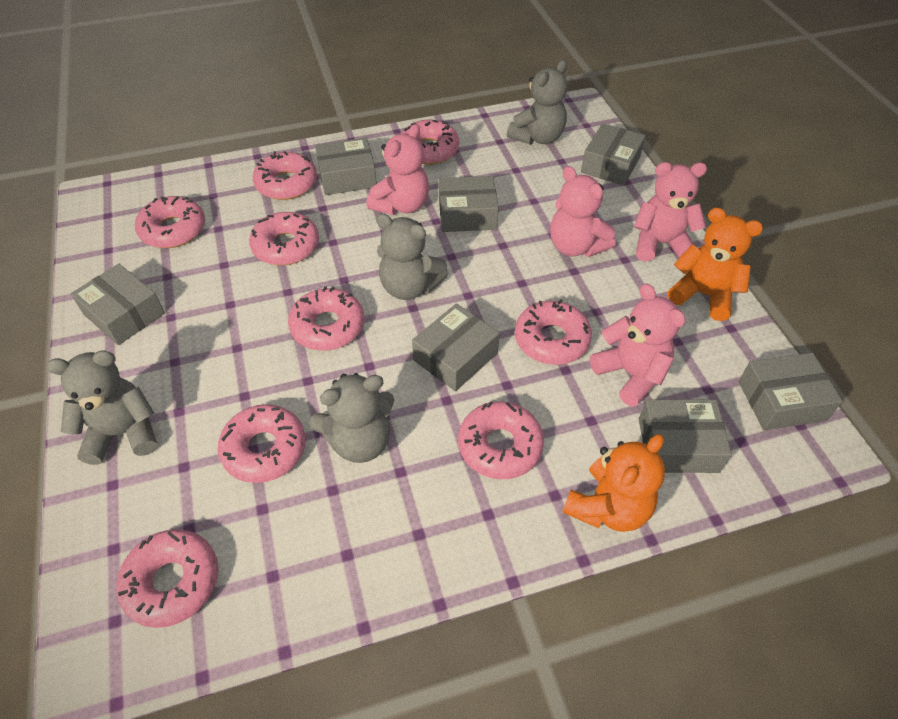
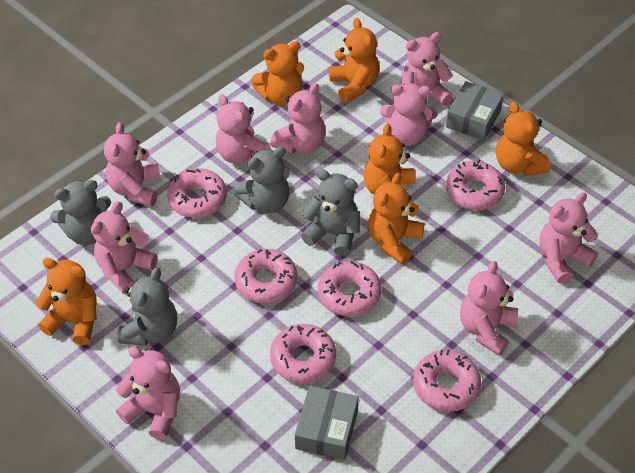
grey box: [71,264,165,345] [315,138,377,195] [412,304,500,391] [439,176,499,232] [581,123,646,186] [639,399,732,473] [739,353,842,430] = 7 -> [295,386,359,460] [446,81,504,140] = 2
orange teddy bear: [562,434,665,532] [668,208,763,321] = 2 -> [35,258,97,345] [251,41,304,106] [329,18,379,103] [364,124,415,201] [368,173,425,265] [496,102,550,176] = 6
pink donut: [116,530,218,628] [135,196,205,248] [218,404,306,483] [249,212,319,265] [253,151,317,200] [288,286,364,351] [401,120,459,165] [458,401,544,479] [515,299,592,365] = 9 -> [167,169,227,218] [235,249,298,303] [270,324,336,383] [318,261,381,316] [413,350,481,412] [446,160,505,210] = 6
pink teddy bear: [367,124,429,215] [550,166,616,257] [590,283,685,407] [634,162,707,262] = 4 -> [91,201,158,295] [104,122,161,206] [116,347,180,440] [216,94,271,164] [270,83,326,154] [380,83,438,146] [402,32,453,106] [460,261,518,356] [539,192,598,284] = 9

